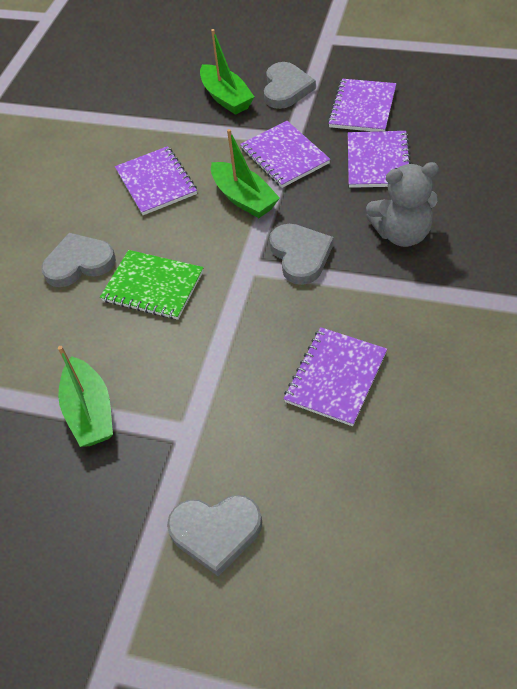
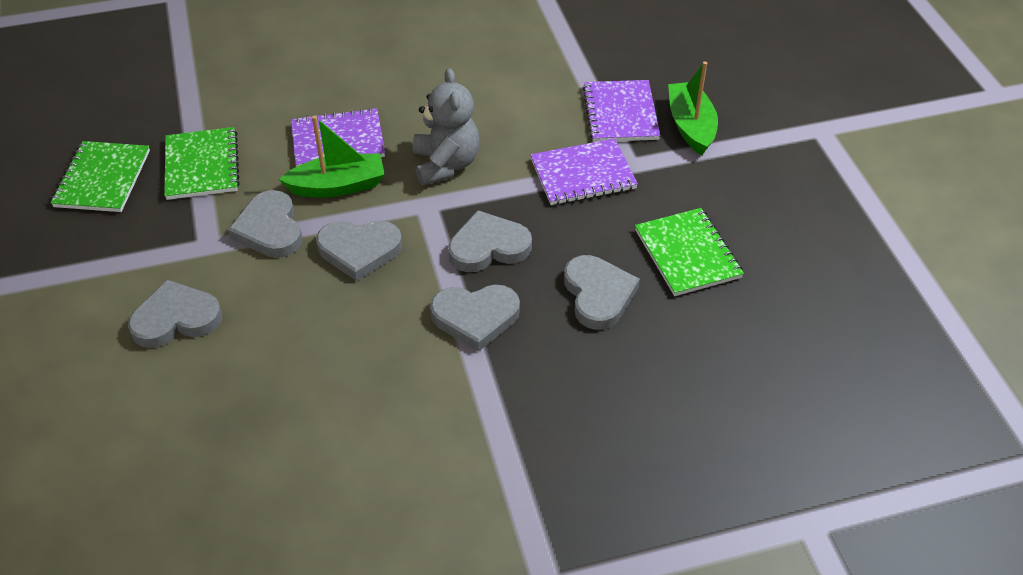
green boat: [58,346,113,447] [200,29,254,115] [211,129,280,218] = 3 -> [279,116,385,198] [668,61,718,155] = 2
green notebook: [100,250,204,320] = 1 -> [51,141,150,212] [164,127,240,200] [635,208,744,296] = 3
grey heart: [41,233,116,287] [167,495,262,576] [264,62,316,109] [269,224,333,285] = 4 -> [128,280,222,348] [228,190,302,258] [316,221,402,281] [430,285,520,351] [448,210,532,272] [564,255,640,330] = 6
purple notebook: [115,146,197,215] [240,121,330,188] [283,327,387,426] [328,79,396,132] [348,131,411,188] = 5 -> [291,108,385,166] [531,138,638,205] [582,80,660,142] = 3

